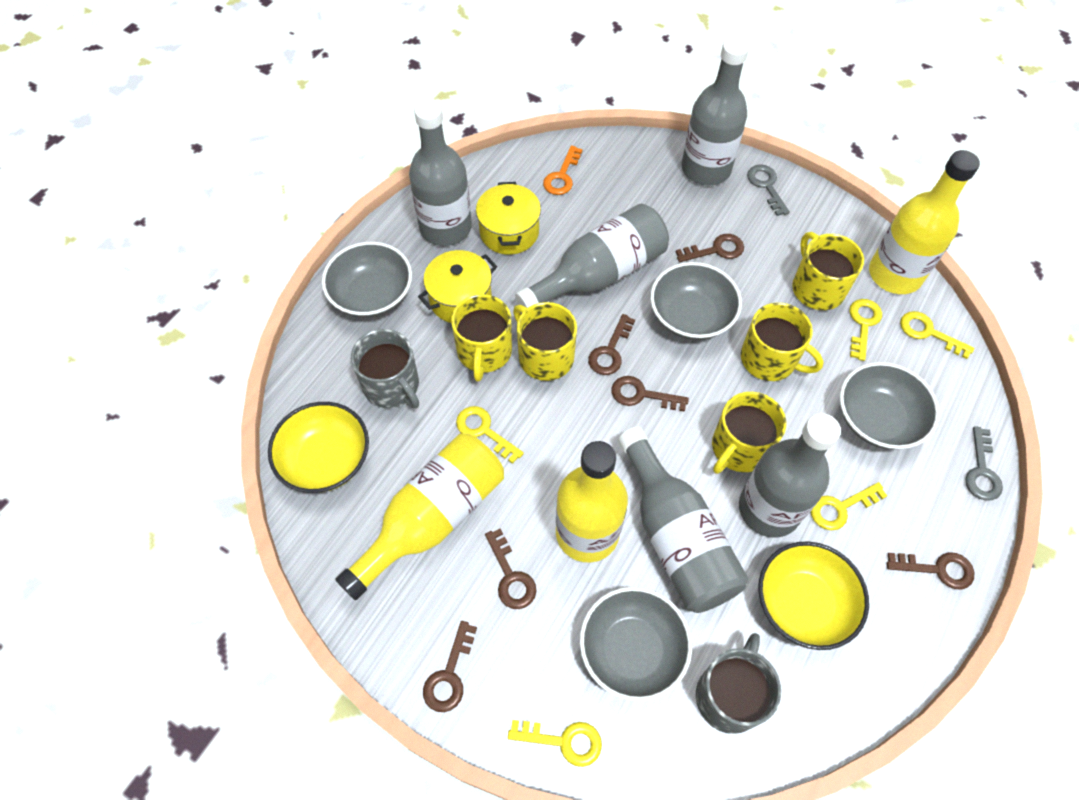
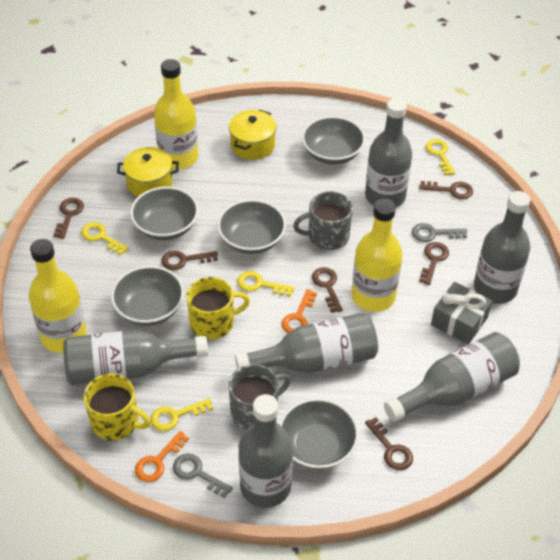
grey bottle: [409,100,472,246] [515,204,669,308] [618,427,748,613] [681,37,749,185] [739,413,841,538] = 5 -> [63,330,208,385] [235,312,378,373] [238,394,293,508] [365,98,412,207] [384,332,520,422] [474,191,530,304] = 6
grey bowl: [322,242,412,318] [580,587,692,701] [650,262,742,340] [840,362,940,449] = 4 -> [111,266,184,326] [130,187,199,240] [217,199,286,254] [279,398,359,470] [302,116,365,165] = 5
grey gift: none = 0 -> [431,282,492,344] = 1
orange key: [543,145,583,195] = 1 -> [135,431,189,482] [282,289,317,333] = 2
yellow bowl: [268,402,369,493] [758,541,869,650] = 2 -> none = 0
yellow key: [456,406,524,464] [508,720,602,767] [811,482,887,530] [849,299,882,361] [900,311,974,359] = 5 -> [81,222,129,255] [150,398,213,431] [237,271,294,297] [425,139,456,175] = 4
yellow mug: [451,294,512,382] [513,302,577,381] [712,392,786,474] [741,303,824,381] [792,232,864,310] = 5 -> [84,374,151,441] [187,277,250,339] = 2

